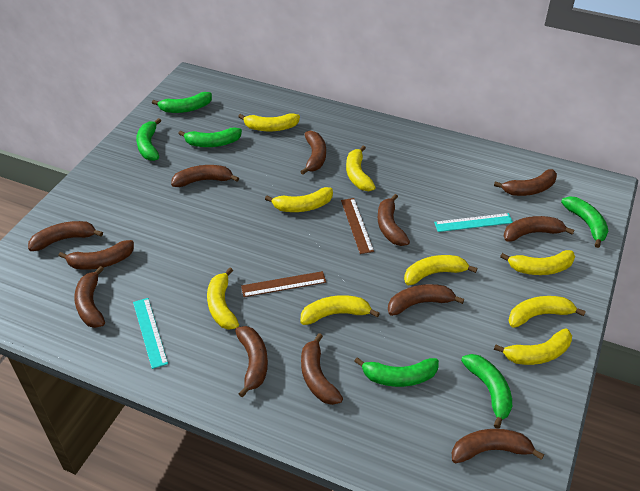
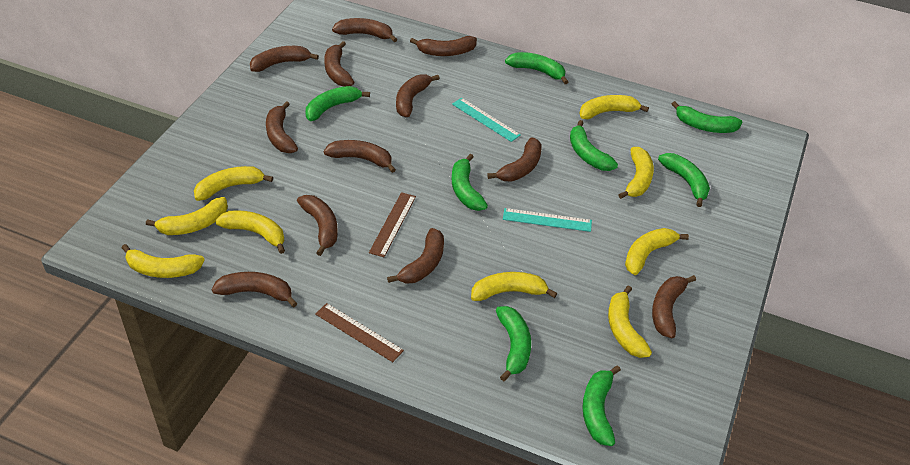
green banana: [136,118,161,161] [152,92,212,113] [178,127,242,147] [354,357,439,387] [461,354,512,429] [561,196,608,248] = 6 -> [305,86,370,121] [452,154,488,211] [496,306,531,381] [505,52,568,84] [570,120,618,171] [582,365,621,446] [658,153,710,207] [672,101,742,133] = 8

